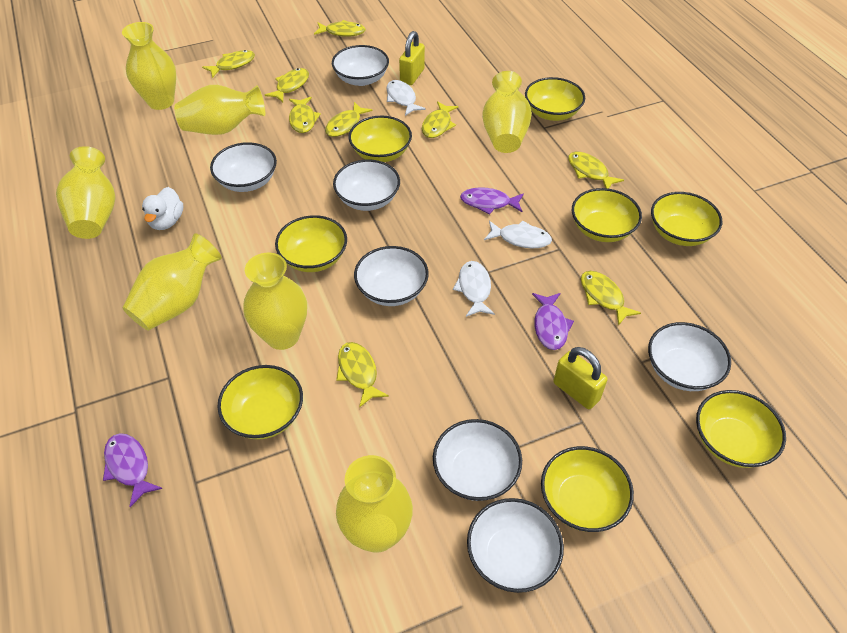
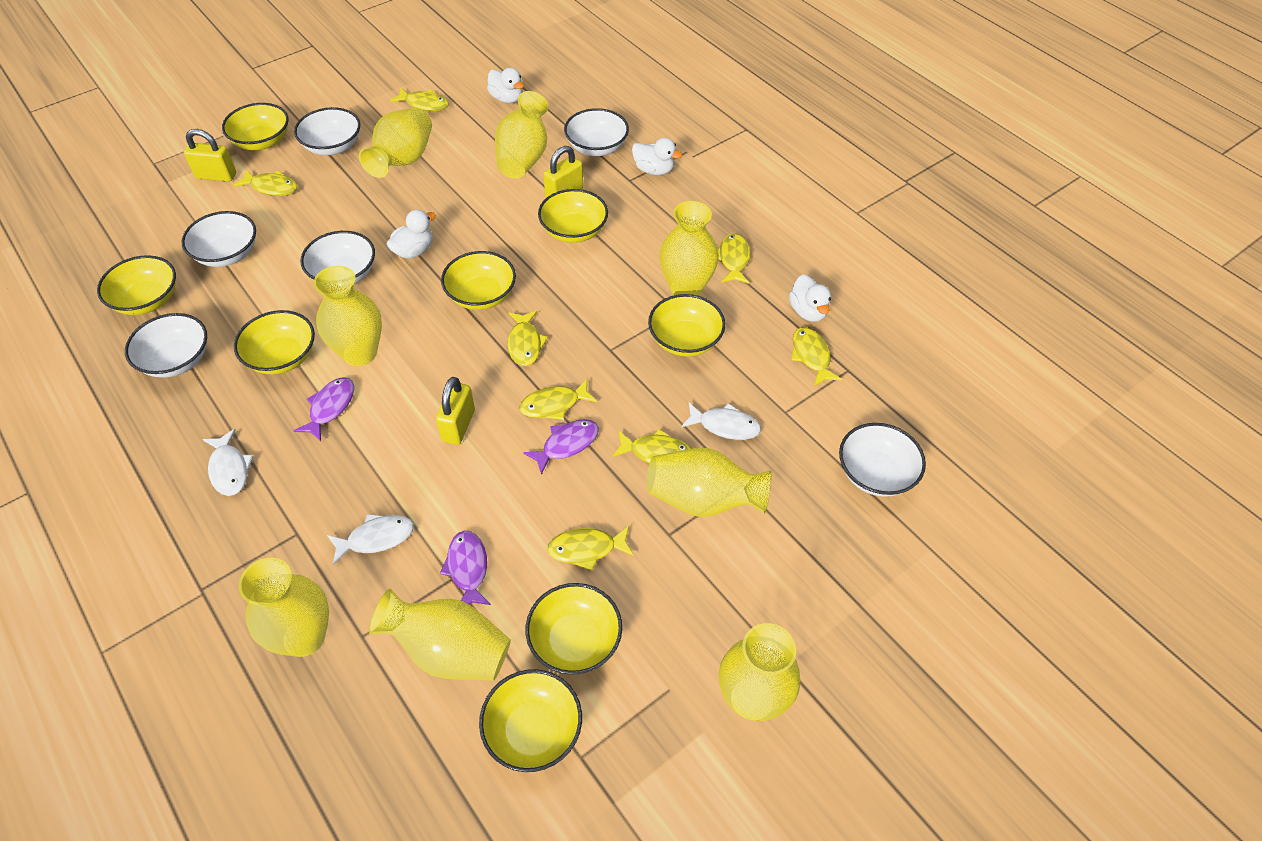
white bowl: [210,142,277,192] [332,45,389,86] [333,160,400,211] [354,246,429,306] [433,419,522,501] [467,498,564,593] [648,322,731,391] = 7 -> [125,313,207,378] [181,211,256,267] [294,107,360,155] [301,231,375,284] [564,108,629,156] [839,423,926,497] = 6
white duck: [142,187,183,230] = 1 -> [387,210,436,259] [487,68,524,103] [632,138,682,175] [789,274,831,322] = 4
yellow fish: [202,50,255,78] [265,68,309,102] [289,97,321,133] [314,20,366,37] [325,102,372,137] [336,342,389,408] [422,101,459,138] [568,152,624,189] [581,271,641,326] = 9 -> [233,170,298,196] [390,88,449,111] [508,311,548,366] [519,379,597,420] [547,526,634,571] [612,429,691,463] [718,233,750,284] [792,327,842,386] = 8
yellow padlock: [399,31,425,85] [553,347,607,409] = 2 -> [184,129,236,182] [436,377,475,445] [543,146,583,198] = 3
yellow vase: [56,146,116,239] [122,22,176,110] [122,233,222,331] [174,85,265,135] [243,253,307,350] [336,455,413,553] [482,71,532,153] = 7 -> [238,558,329,657] [314,266,382,366] [359,107,432,178] [369,589,511,681] [495,91,549,178] [646,448,771,517] [659,201,719,296] [719,623,800,721] = 8

